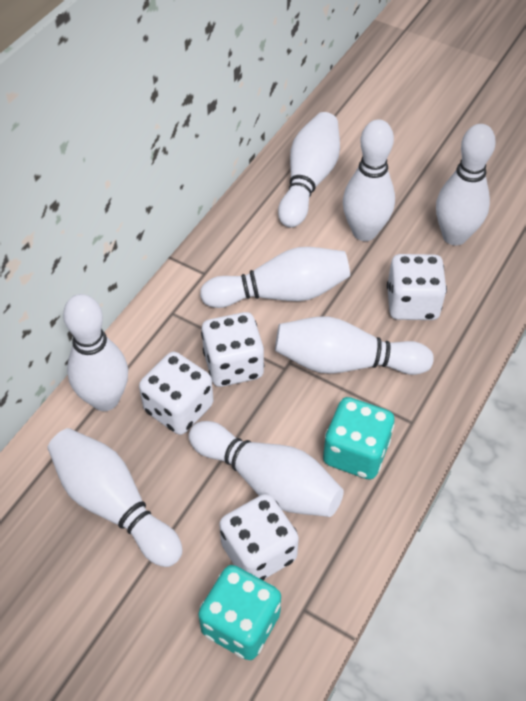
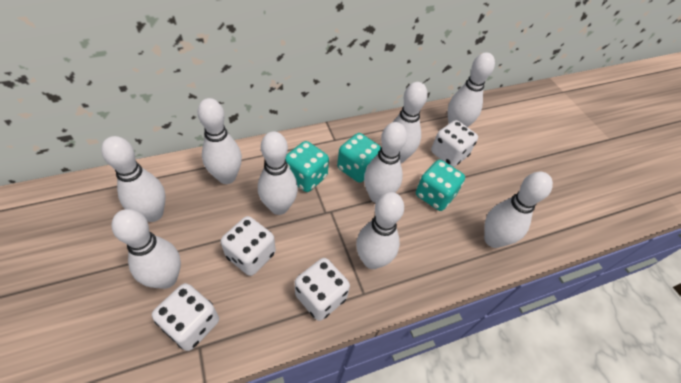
turquoise dice: [198,565,281,660] [323,397,395,480] = 2 -> [285,141,329,192] [337,133,381,183] [416,160,465,211] = 3
white bowling pin: [48,428,183,567] [63,294,128,411] [189,421,344,517] [200,247,350,308] [275,317,434,375] [278,112,340,227] [343,119,395,241] [436,124,496,245] = 8 -> [101,136,166,222] [111,209,181,289] [197,98,242,184] [258,131,298,215] [356,192,404,269] [364,122,407,203] [393,82,428,163] [448,52,495,127] [484,171,553,248] = 9

